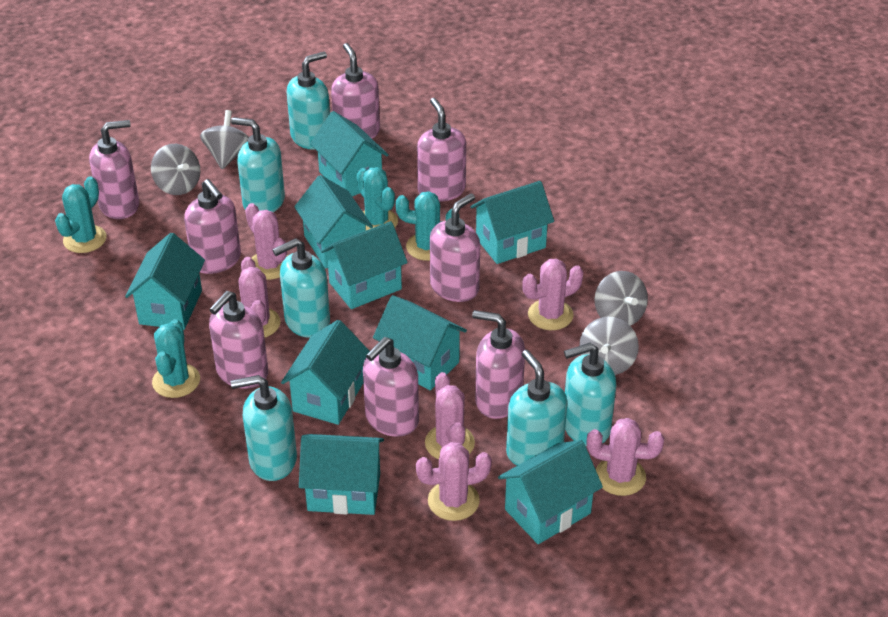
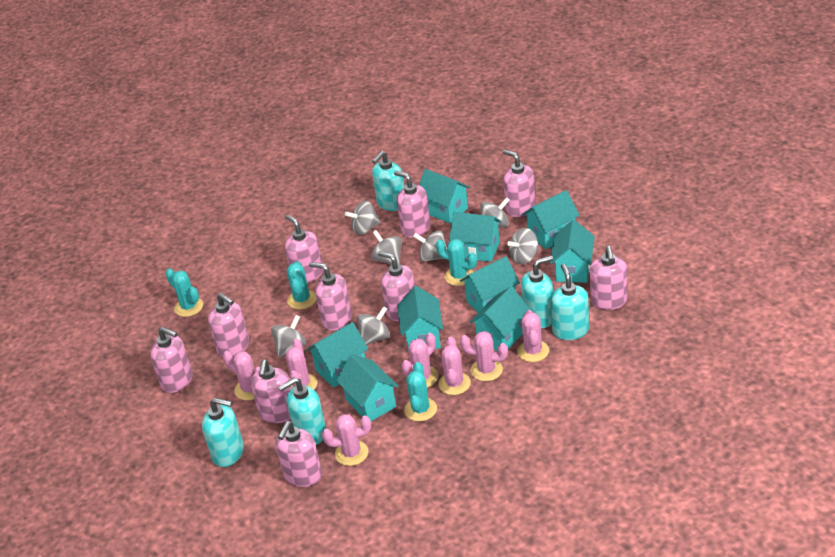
grey spinning top: [151,144,201,195] [200,110,249,169] [580,317,639,375] [594,271,648,326] = 4 -> [271,315,306,358] [345,201,381,235] [357,306,390,345] [371,230,402,265] [413,230,447,262] [480,197,510,228] [507,228,539,264] = 7
pink cactus: [238,257,281,338] [245,203,288,280] [416,442,492,521] [425,372,475,459] [522,259,583,330] [586,418,664,496] = 6 -> [223,351,260,400] [285,339,317,390] [322,414,371,466] [401,333,438,388] [438,337,471,395] [460,331,508,381] [517,310,549,362] = 7
pink soap dispenser: [89,120,139,219] [184,179,241,274] [209,291,268,389] [331,43,380,139] [363,337,419,437] [417,98,466,202] [430,194,480,302] [472,310,525,419] = 8 -> [150,326,193,393] [208,293,249,357] [251,360,292,423] [275,421,322,487] [285,214,323,283] [309,262,352,331] [378,251,415,321] [394,171,430,238] [503,149,536,217] [590,246,628,310] = 10
turquoise soap dispenser: [231,117,285,212] [231,375,297,481] [273,238,330,338] [287,52,330,150] [506,350,567,466] [564,343,616,446] = 6 -> [202,397,244,467] [279,378,326,445] [372,151,404,211] [521,256,553,328] [550,264,589,340] = 5

